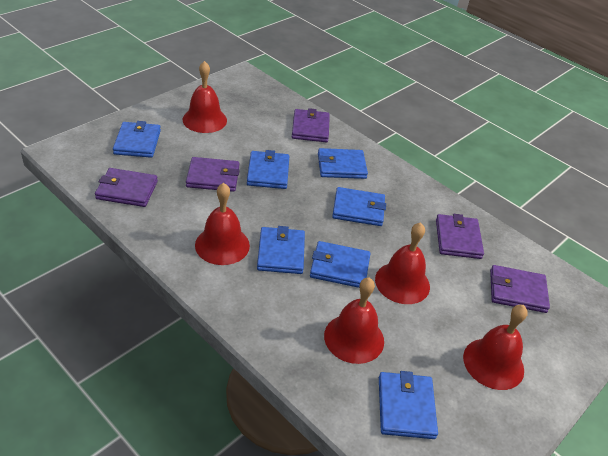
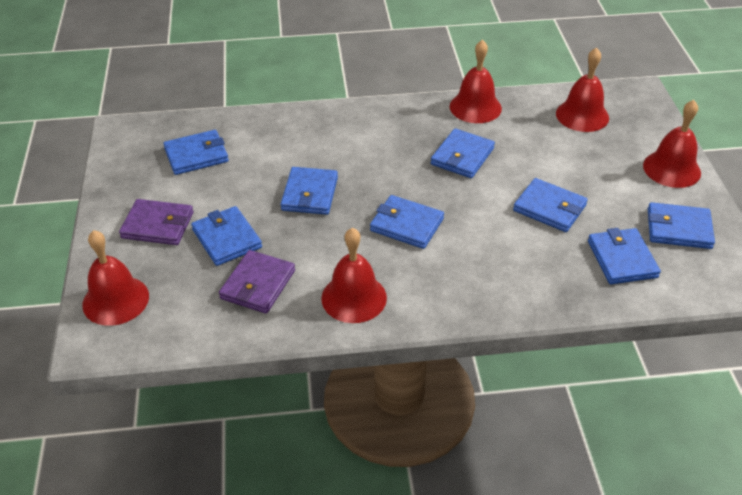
blue wallet: [113,121,161,158] [247,150,289,189] [257,226,305,274] [310,241,371,288] [318,148,368,179] [332,187,386,226] [379,371,438,439] = 7 -> [163,130,229,175] [191,206,262,266] [281,167,338,215] [370,195,444,249] [431,128,495,178] [513,178,588,232] [588,228,661,284] [648,202,715,249] = 8
purple wallet: [95,168,158,207] [186,157,239,192] [292,108,330,142] [436,214,484,259] [490,265,550,313] = 5 -> [119,199,194,245] [219,250,295,313] = 2

